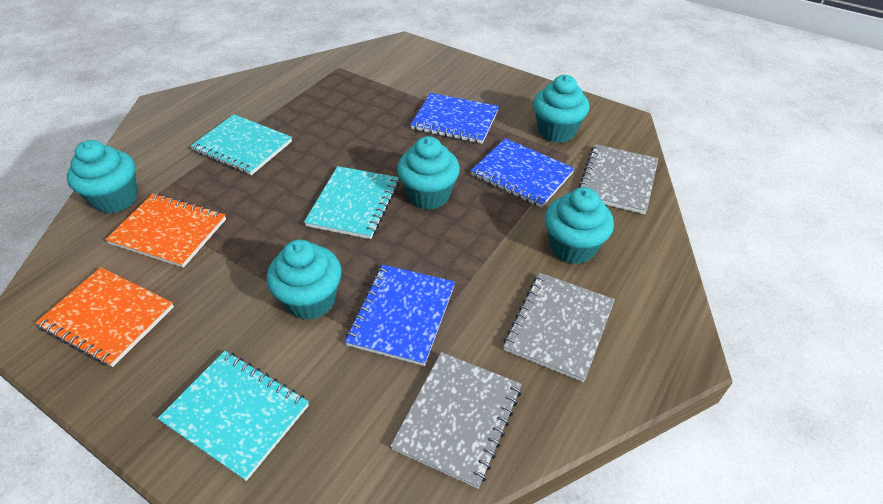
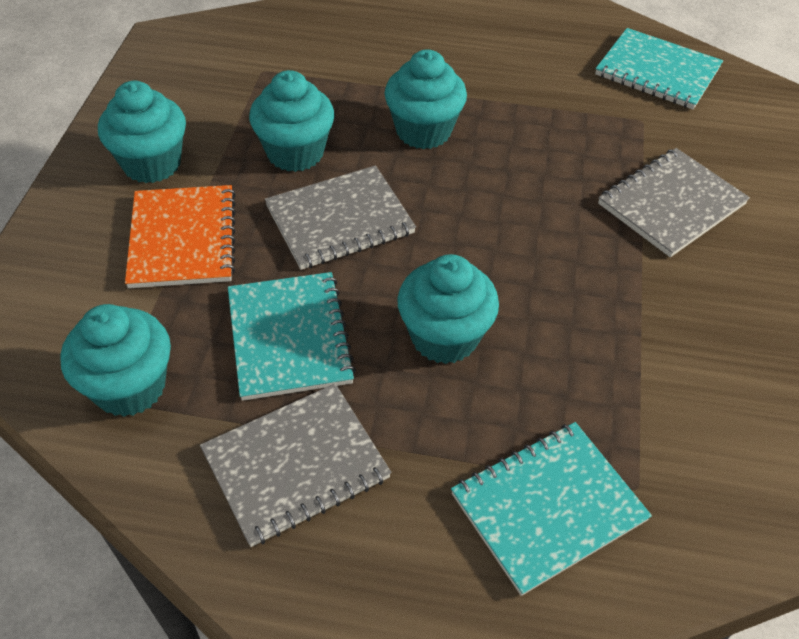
blue notebook: [345,265,455,366] [410,93,499,144] [471,138,575,208] = 3 -> none = 0
orange notebook: [35,267,174,367] [105,194,226,268] = 2 -> [125,185,236,288] = 1

